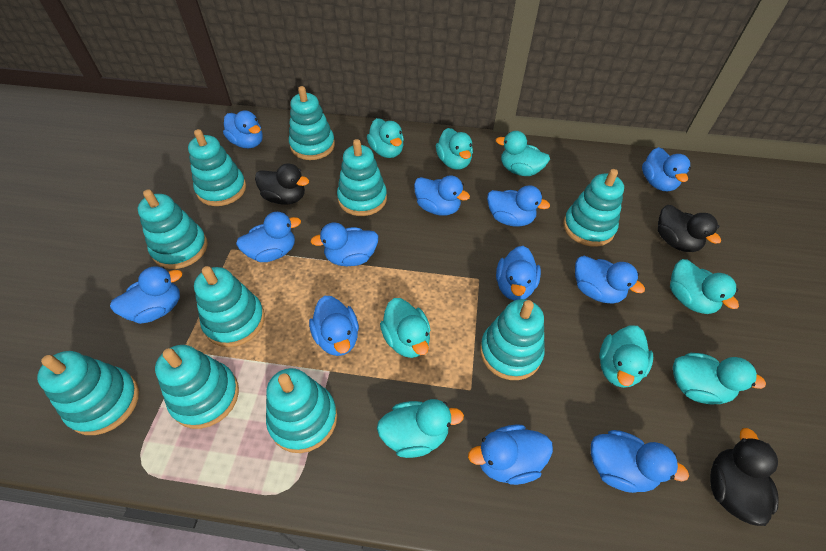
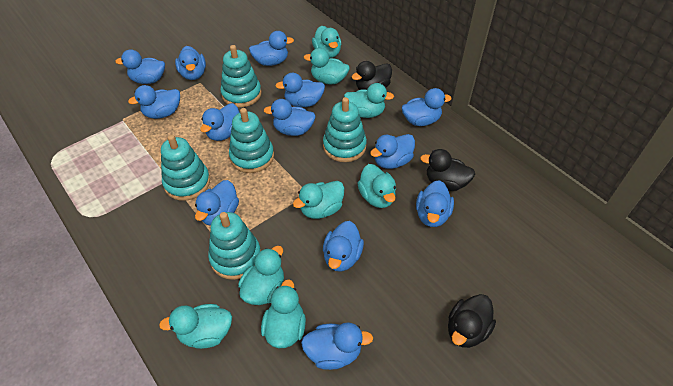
blue duck: [110,266,182,324] [223,110,263,148] [236,212,301,262] [309,296,359,356] [310,223,378,266] [414,175,470,216] [468,424,553,485] [487,185,550,227] [496,246,541,301] [575,256,645,304] [591,430,689,493] [642,147,691,191] = 12 -> [115,49,165,84] [128,85,180,119] [175,46,206,80] [195,180,239,226] [200,103,239,141] [249,31,294,66] [264,99,316,136] [275,73,325,107] [301,322,373,370] [323,221,364,272] [370,134,415,169] [402,88,452,126] [416,180,454,227] = 13
turquoise stacking toy: [37,351,139,435] [137,189,207,269] [155,345,239,429] [188,129,246,206] [194,266,265,347] [266,368,337,453] [289,86,335,160] [337,139,387,216] [480,299,545,380] [563,169,624,247] = 10 -> [161,134,210,201] [208,212,261,280] [220,45,262,107] [229,108,274,173] [323,97,367,162] = 5

